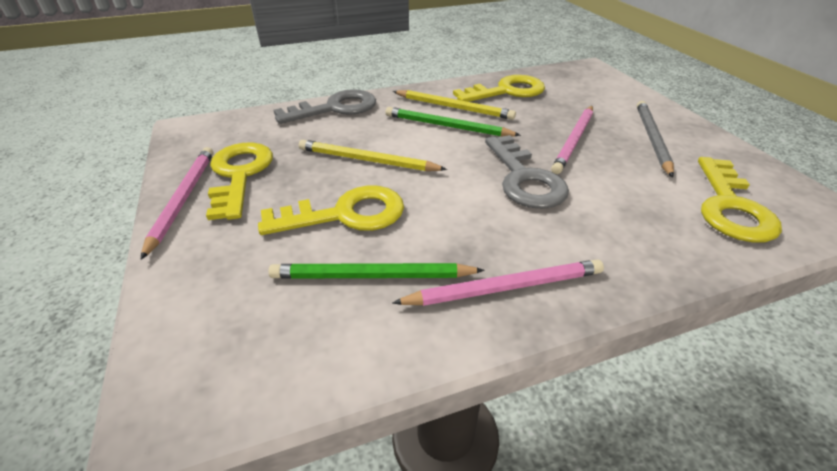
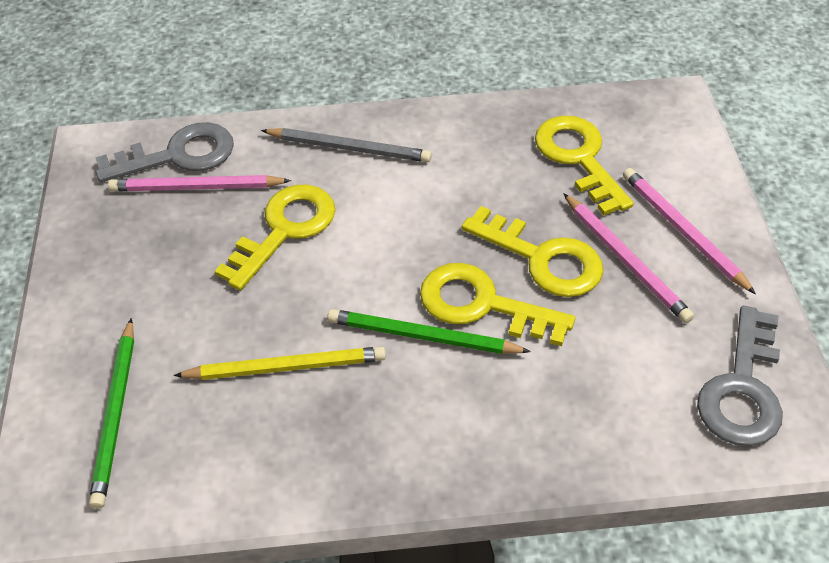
yellow pencil: [299,140,447,171] [393,90,516,120] = 2 -> [174,346,386,380] = 1

